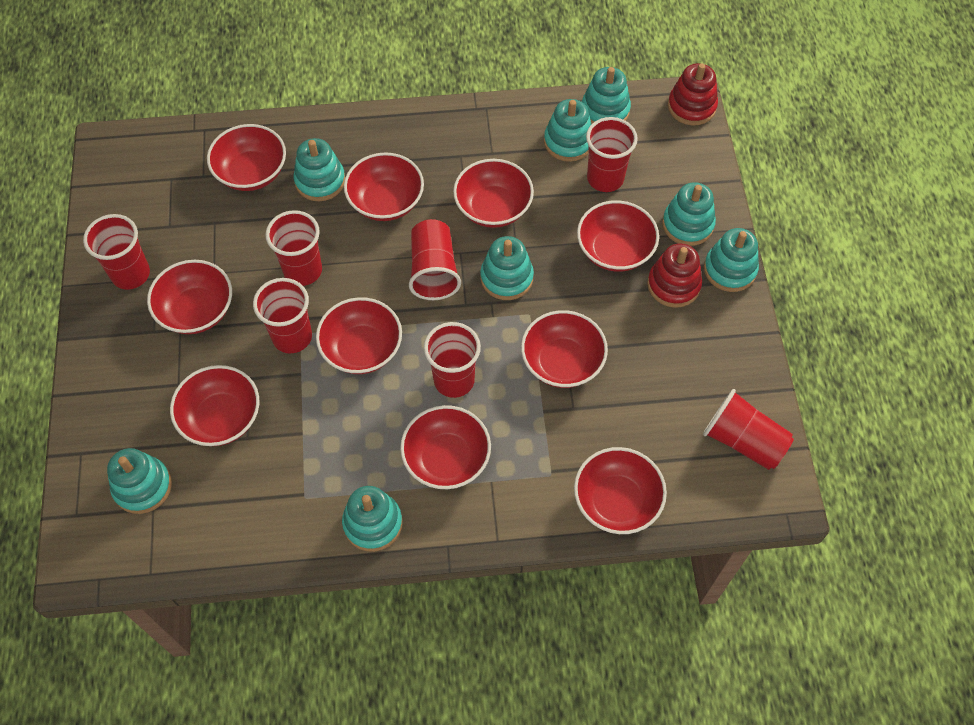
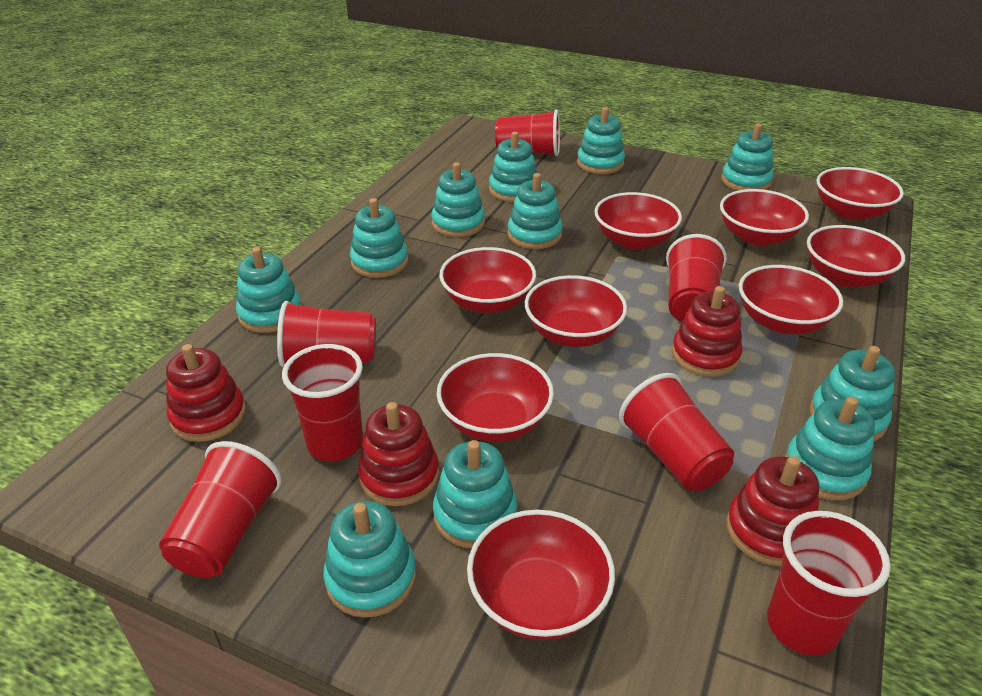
red bowl: [147,260,232,334] [170,365,259,446] [207,124,286,191] [316,297,402,374] [344,153,424,221] [400,405,491,489] [453,159,534,228] [521,310,608,388] [574,447,667,534] [577,200,659,272] = 10 -> [437,353,554,442] [439,247,536,313] [467,510,615,640] [525,275,627,347] [594,192,682,250] [720,189,809,246] [739,265,843,334] [807,225,905,288] [816,167,904,221] = 9
red stacking toy: [647,243,702,308] [668,63,718,126] = 2 -> [166,344,246,442] [358,402,439,506] [672,286,743,377] [726,456,819,566] = 4
turquoise stacking toy: [107,448,172,514] [294,138,345,201] [342,486,403,552] [480,236,534,300] [544,99,591,162] [582,67,631,124] [662,182,716,246] [704,228,759,292] = 8 -> [236,247,302,333] [323,501,416,618] [350,198,409,278] [431,162,485,237] [433,440,517,548] [489,132,537,202] [507,173,563,249] [577,107,625,174] [721,123,774,191] [785,397,875,500] [809,346,895,441] = 11

